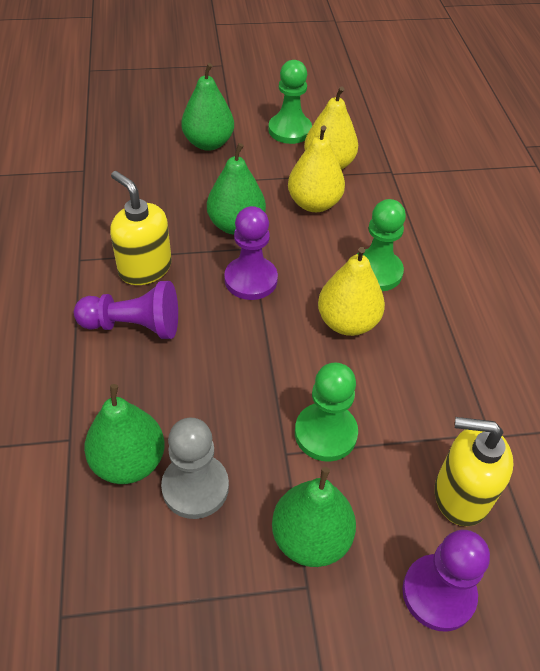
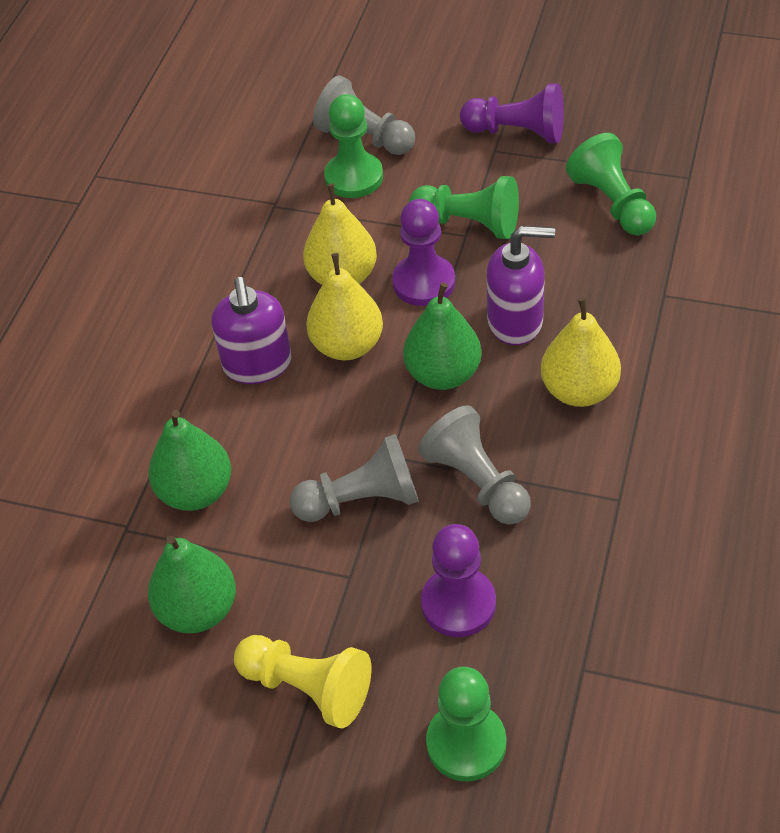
green pawn: [268,60,312,144] [295,363,358,462] [357,199,406,291] = 3 -> [324,94,383,198] [409,176,519,239] [426,667,506,782] [566,133,656,236] = 4
green pear: [84,384,165,484] [181,63,234,151] [207,143,266,235] [272,467,356,567] = 4 -> [148,410,231,511] [148,535,236,633] [403,283,482,390] = 3
grey pawn: [161,418,229,519] = 1 -> [290,434,419,522] [313,75,415,155] [418,405,531,525] = 3
purple soap dispenser: none = 0 -> [212,277,291,384] [487,226,555,345] = 2
yellow pawn: none = 0 -> [234,635,371,728] = 1
yellow soap dispenser: [110,171,172,285] [435,417,514,526] = 2 -> none = 0

